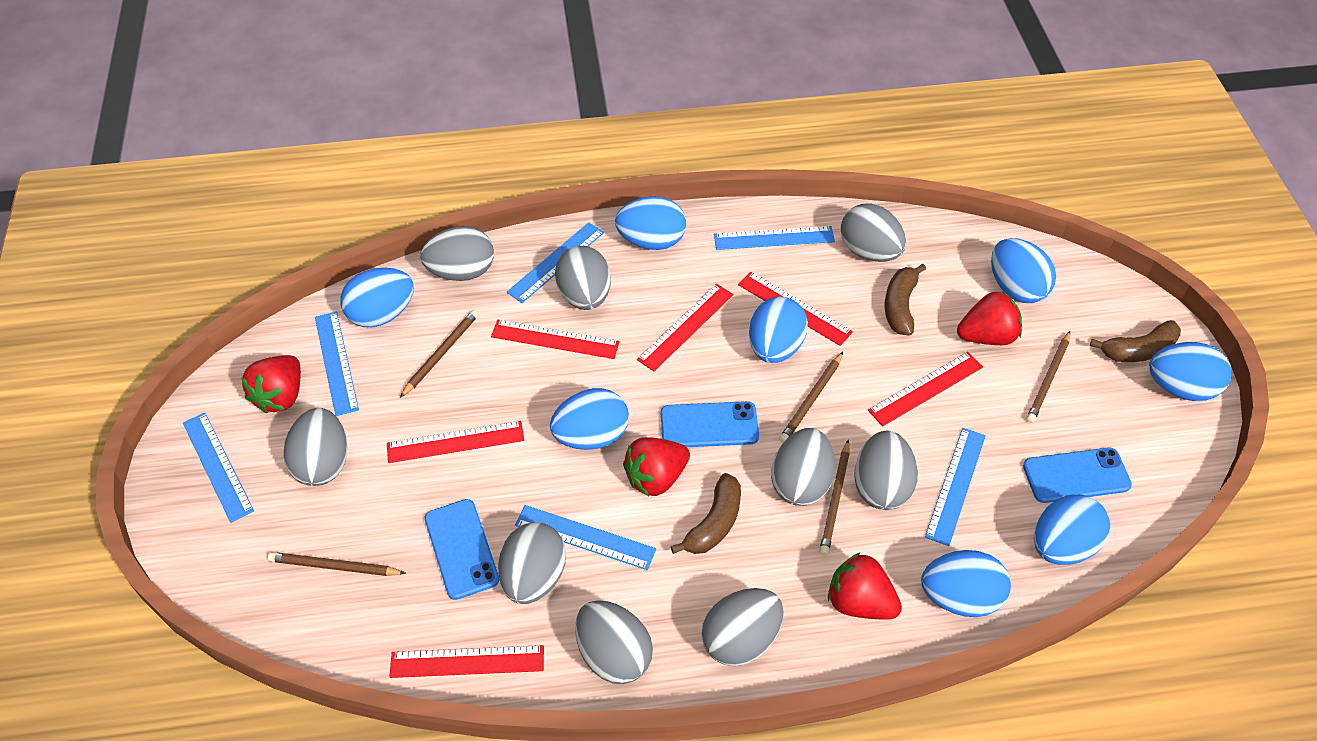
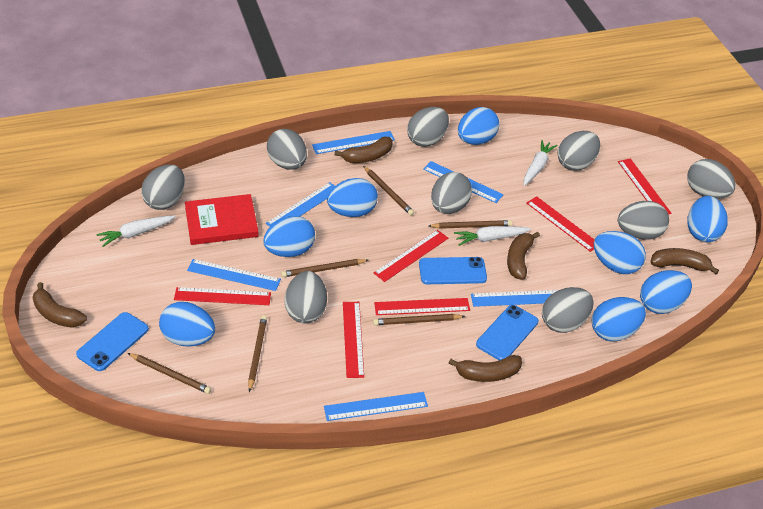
brown banana: [671,473,741,554] [885,264,926,336] [1090,320,1181,362] = 3 -> [32,282,87,328] [335,137,393,163] [449,355,522,382] [507,232,540,280] [651,248,719,274] = 5
brown pencil: [268,552,406,576] [400,310,479,398] [779,352,843,443] [819,440,850,555] [1026,331,1070,423] = 5 -> [128,353,211,394] [248,315,267,392] [281,259,368,277] [363,166,414,215] [373,314,465,325] [429,220,513,229] = 6
red book: none = 0 -> [185,194,259,245] = 1
red strawberry: [241,355,301,413] [623,437,690,497] [828,552,902,620] [957,291,1022,345] = 4 -> none = 0
white carrot: none = 0 -> [97,215,176,247] [454,226,531,246] [524,140,558,186] = 3

